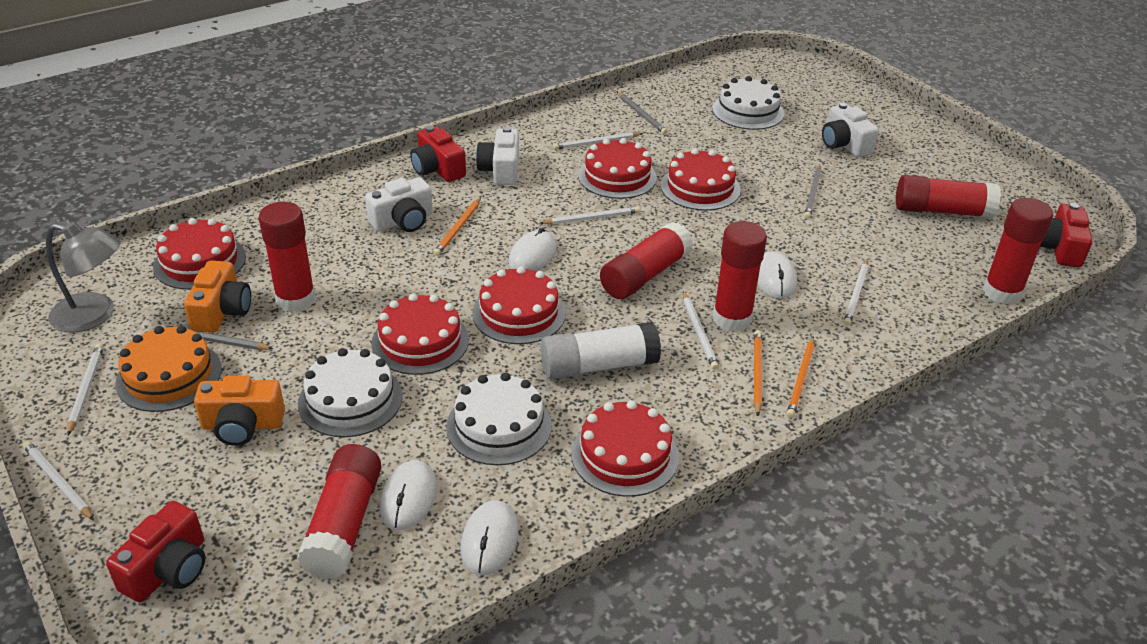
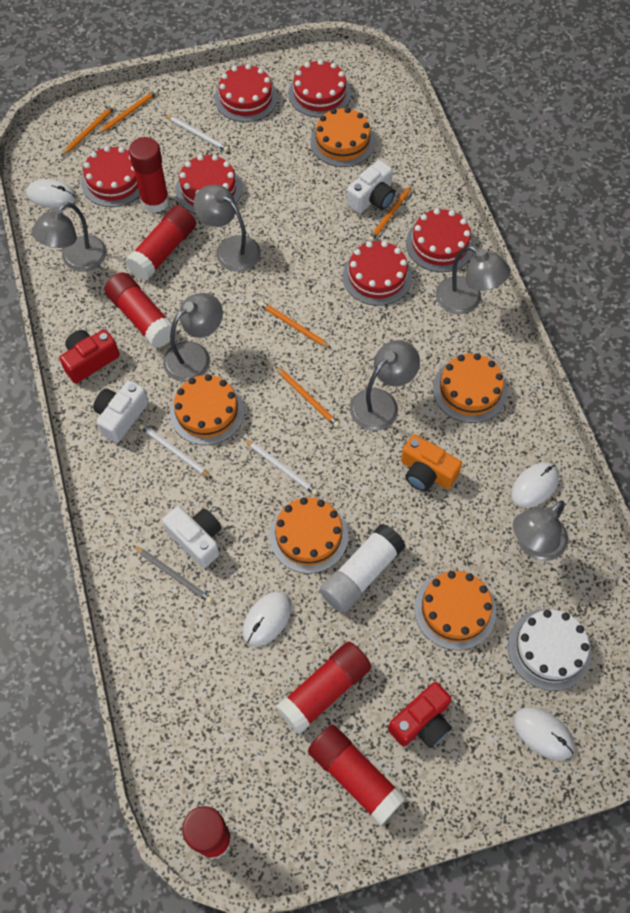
grey lamp: [46,222,121,333] = 1 -> [32,202,107,272] [163,293,223,382] [194,185,261,272] [350,340,420,431] [436,246,510,314] [513,501,568,561] = 6
grey pencil: [161,325,273,350] [617,92,668,134] [804,164,821,219] = 3 -> [133,545,213,603] = 1
orange cake: [115,326,222,412] = 1 -> [170,374,244,445] [269,497,348,574] [310,107,375,167] [414,571,496,650] [433,353,507,423] = 5
orange camera: [184,261,251,333] [194,376,285,446] = 2 -> [401,434,462,491] = 1
orange pencil: [433,197,481,256] [754,330,762,416] [787,336,815,418] = 3 -> [61,104,116,156] [96,89,158,135] [259,301,332,349] [275,366,340,427] [368,184,413,242] = 5
red camera: [106,501,205,602] [410,126,466,182] [1040,203,1093,268] = 3 -> [60,329,120,383] [388,682,452,748] = 2
white cake: [298,348,403,437] [446,373,552,465] [712,76,784,130] = 3 -> [508,609,592,691] = 1
white pencil: [23,441,94,520] [67,344,104,435] [540,206,640,225] [553,132,643,150] [683,292,719,370] [843,259,868,326] = 6 -> [140,423,213,479] [165,115,229,152] [243,438,318,495] = 3

